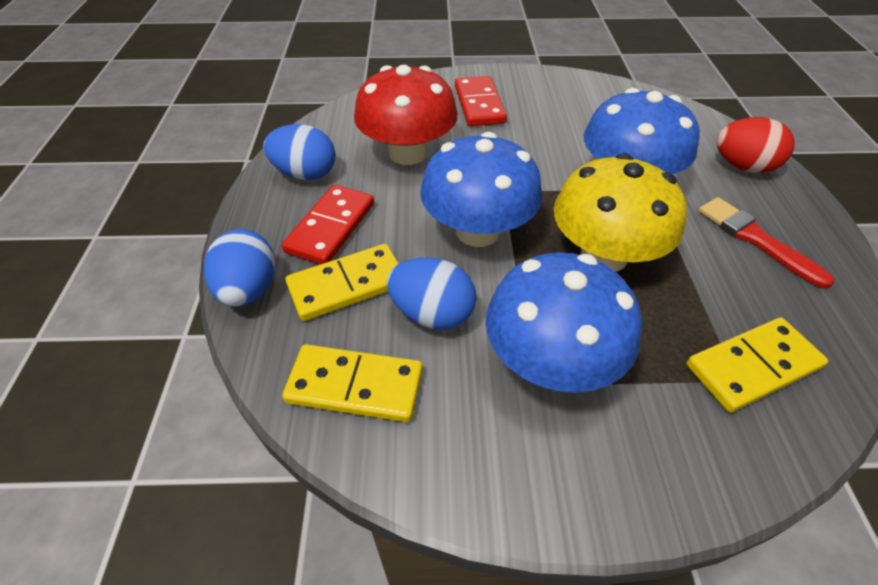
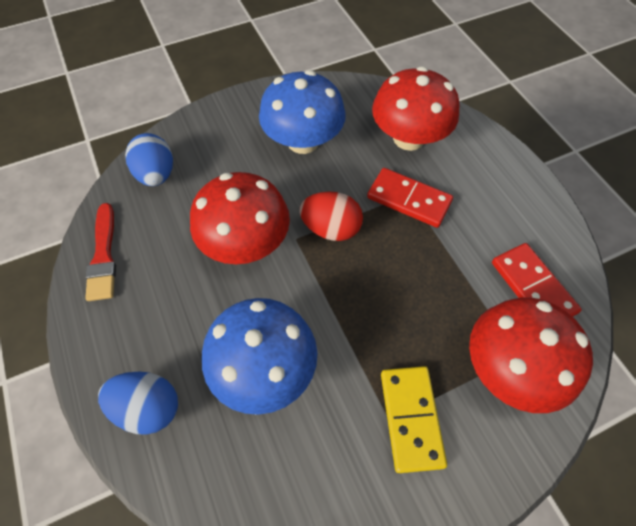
blue egg: [204,229,275,307] [263,124,336,180] [387,258,477,330] = 3 -> [98,372,178,435] [125,133,173,186] = 2
blue mushroom: [420,132,542,247] [486,252,642,393] [584,88,700,174] = 3 -> [202,298,317,415] [259,70,346,154] = 2
red mushroom: [354,65,458,165] = 1 -> [190,172,290,264] [372,66,460,151] [469,297,593,413] = 3
yellow domino: [282,344,423,422] [285,244,399,321] [686,317,828,412] = 3 -> [381,366,447,473] = 1
yellow mushroom: [554,153,687,272] = 1 -> none = 0

